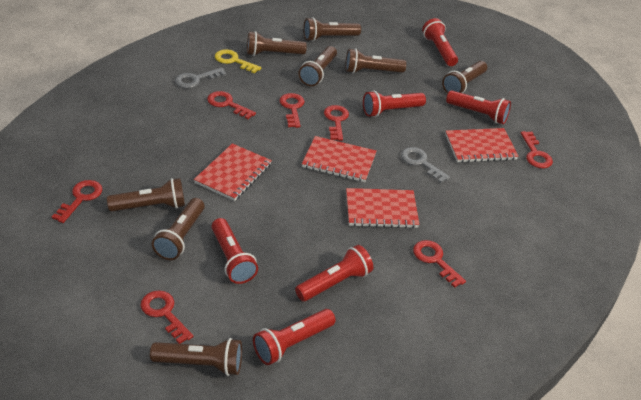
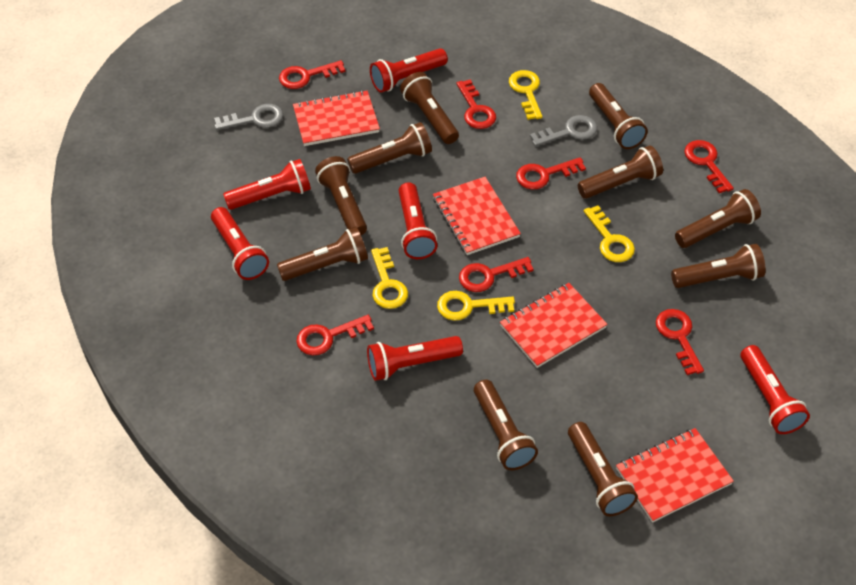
brown flashlight: [107,178,185,212] [150,338,242,376] [152,198,205,260] [247,31,307,56] [298,46,337,86] [303,17,361,42] [345,48,406,73] [442,61,487,94] = 8 -> [277,227,368,281] [315,156,367,235] [347,122,432,174] [400,72,459,144] [474,380,538,470] [568,422,638,516] [578,145,663,199] [589,83,648,149] [671,244,766,288] [675,189,761,248] = 10
yellow key: [215,49,261,74] = 1 -> [371,247,408,309] [437,291,515,321] [509,70,543,120] [584,205,635,262] = 4

